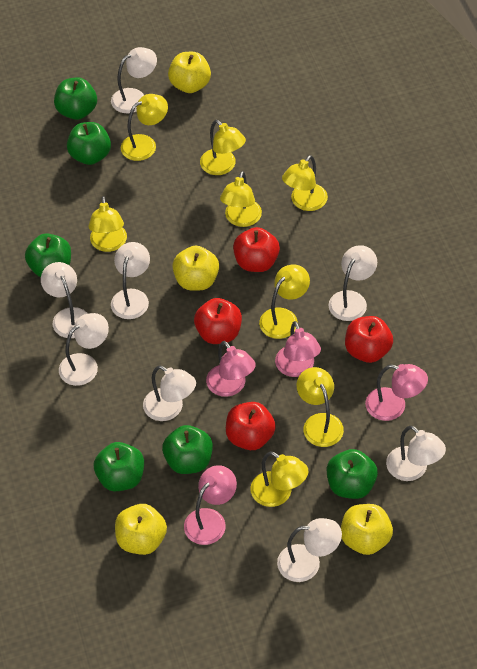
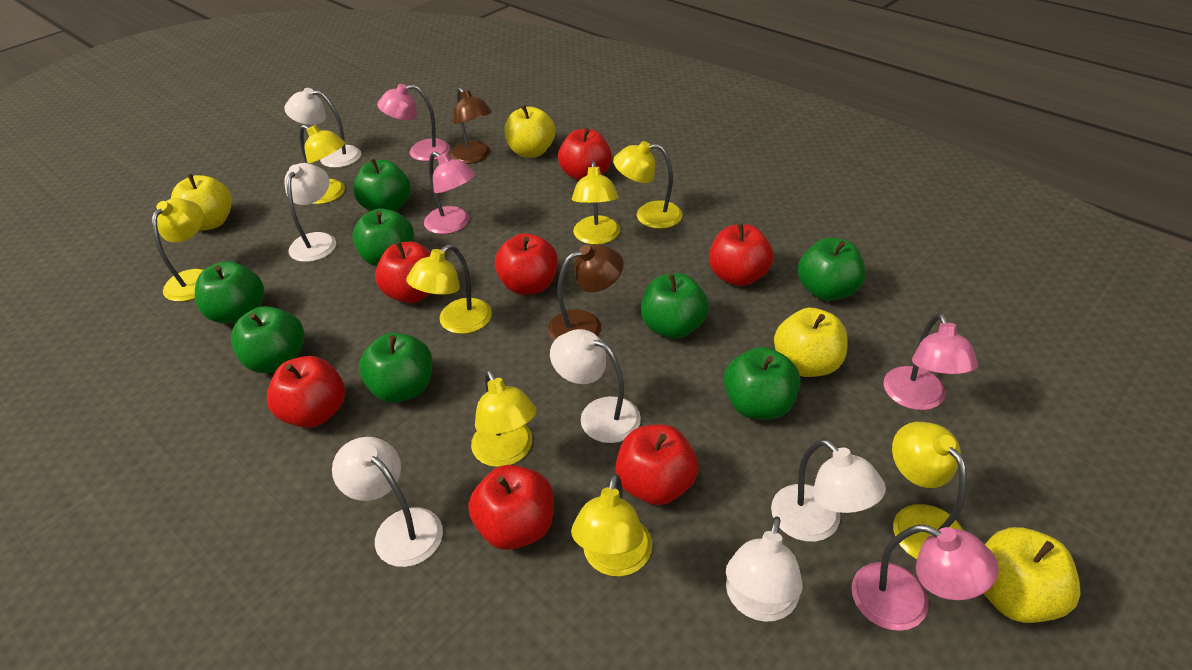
brown lamp: none = 0 -> [450,87,492,164] [548,244,624,341] = 2
green apple: [25,233,71,277] [54,77,97,120] [67,122,111,165] [94,442,144,491] [162,425,213,474] [326,449,378,499] = 6 -> [195,261,264,324] [231,306,305,373] [352,209,414,267] [353,158,410,211] [359,333,432,403] [641,273,709,339] [724,347,800,420] [798,237,866,301] = 8
red apple: [194,298,242,344] [226,402,276,450] [233,227,280,272] [345,316,393,363] = 4 -> [267,356,345,428] [375,242,431,303] [468,465,553,550] [495,233,558,295] [558,128,612,181] [615,424,698,505] [709,224,774,286] = 7
white lamp: [41,262,88,338] [59,313,109,386] [111,47,157,113] [111,242,150,319] [143,365,196,421] [277,518,342,582] [329,245,377,321] [386,425,446,481] = 8 -> [284,88,361,168] [284,163,336,262] [332,437,443,567] [550,329,641,443] [726,517,803,622] [771,439,886,542] = 6

